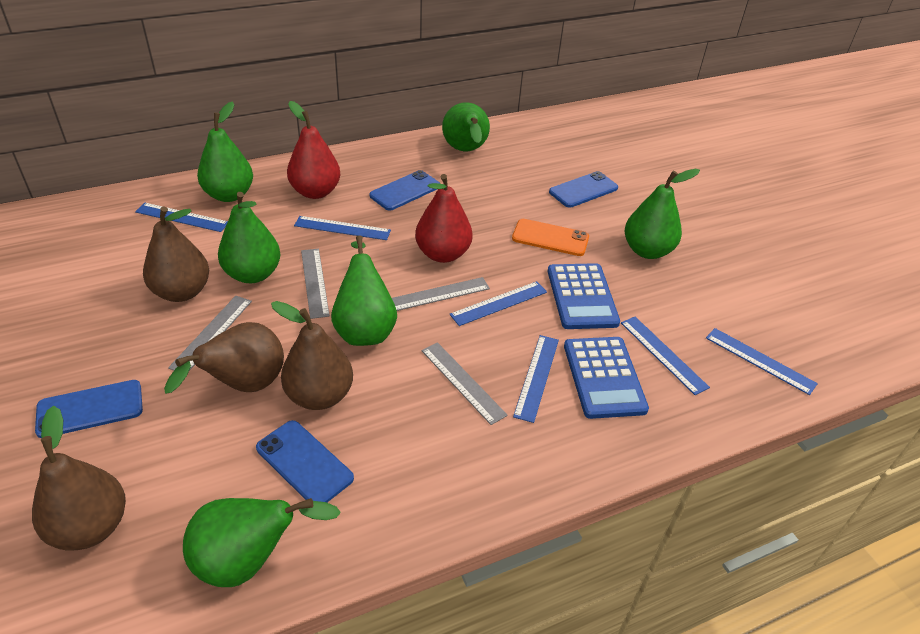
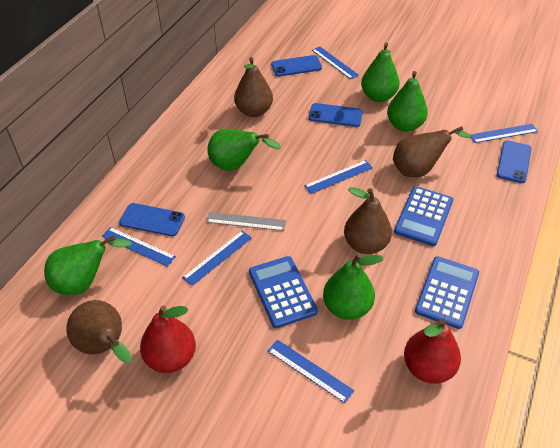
blue calculator: [547,263,620,329] [564,337,649,419] = 2 -> [249,256,318,328] [394,186,453,246] [415,256,479,329] = 3
green pear: [183,498,341,587] [197,101,253,202] [218,192,281,283] [331,235,397,346] [442,102,490,151] [625,169,700,259] = 6 -> [44,235,132,295] [207,129,281,171] [323,253,384,320] [361,42,400,102] [387,71,428,132] = 5
grey ruler: [168,296,252,371] [301,249,330,319] [392,277,490,311] [421,342,508,425] = 4 -> [206,212,286,231] = 1
orange phone: [512,219,589,256] = 1 -> none = 0

